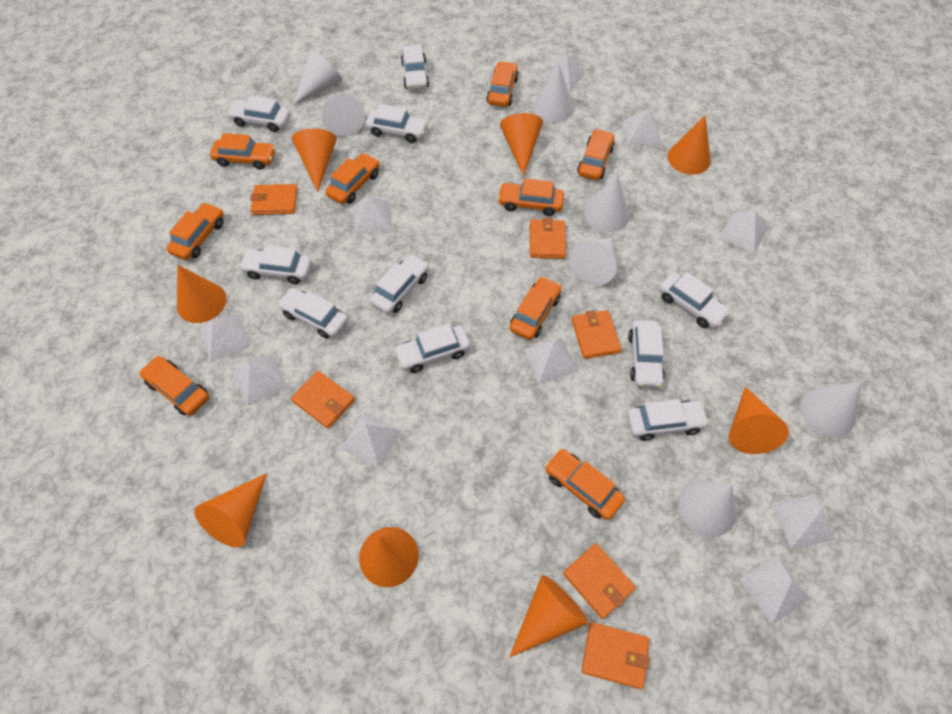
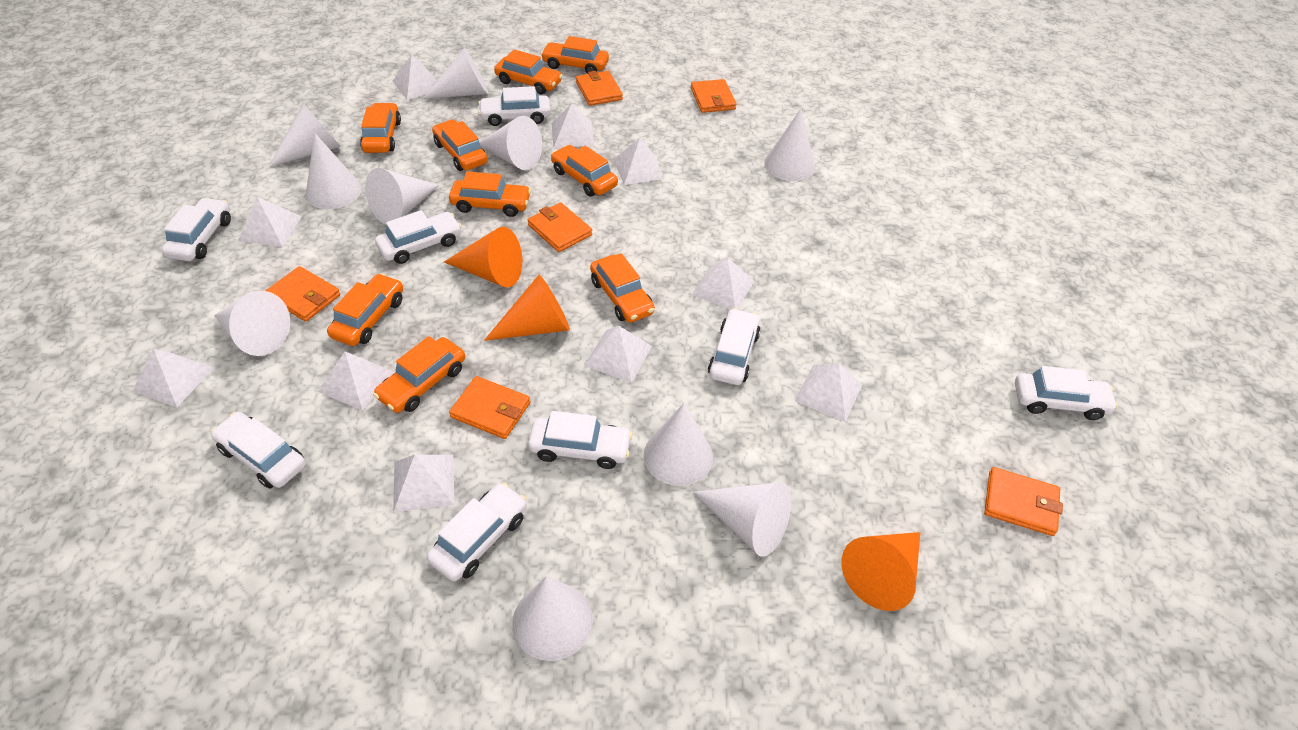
orange cone: [177,265,226,323] [194,473,267,547] [292,129,337,192] [359,527,419,587] [500,113,543,176] [509,575,588,658] [667,116,711,175] [729,387,789,454] = 8 -> [444,227,522,287] [484,275,570,341] [841,532,920,611] = 3
white car: [227,96,290,132] [239,245,312,284] [277,288,348,339] [366,104,428,143] [370,254,429,314] [394,324,470,373] [401,45,429,90] [627,399,710,441] [628,320,665,388] [659,272,731,328] = 10 -> [162,197,231,261] [211,412,306,489] [375,210,462,264] [427,482,527,581] [478,86,551,126] [528,411,633,469] [708,308,760,385] [1015,366,1118,420] = 8
white cone: [293,49,342,105] [322,94,365,137] [533,64,574,123] [569,238,617,286] [584,173,630,232] [679,481,737,537] [800,381,862,437] = 7 -> [214,291,290,356] [269,104,341,167] [306,133,362,209] [365,168,439,224] [422,48,488,99] [479,116,542,170] [512,576,593,661] [644,403,713,486] [692,482,791,557] [764,109,815,181] = 10

